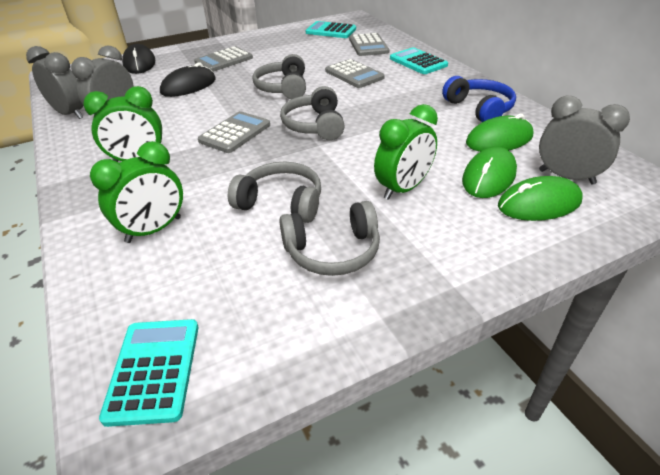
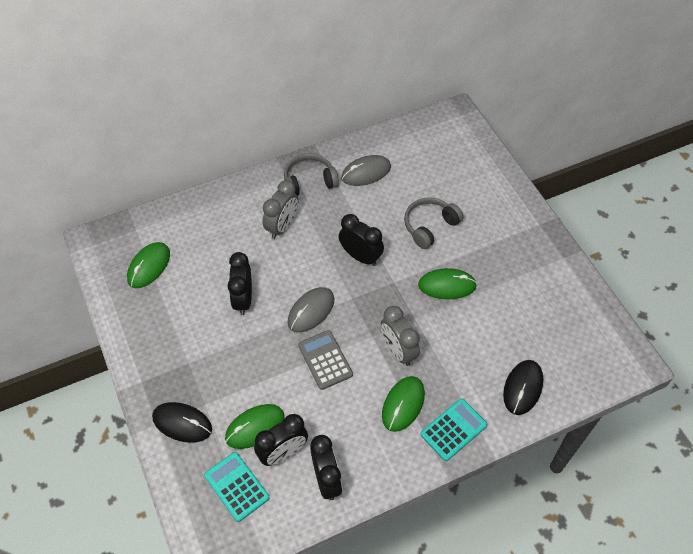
black clock: none = 0 -> [228,252,252,315] [254,414,308,466] [311,435,342,500] [339,214,384,266] = 4
blue headphones: [442,76,516,122] = 1 -> none = 0
green clock: [83,86,162,162] [90,141,183,243] [374,104,438,200] = 3 -> none = 0
green mouse: [462,147,517,198] [466,114,534,152] [498,176,583,221] = 3 -> [127,242,170,288] [225,404,285,449] [382,376,425,432] [418,268,477,300] = 4
grey calculator: [194,46,253,72] [198,111,270,153] [325,59,385,88] [349,33,389,56] = 4 -> [298,330,353,390] = 1
grey clock: [26,46,83,119] [71,46,134,114] [539,96,630,184] = 3 -> [263,180,298,239] [381,306,420,366] = 2
grey headphones: [228,162,321,223] [252,54,306,99] [279,201,380,276] [280,86,345,140] = 4 -> [284,153,339,196] [404,197,464,249] = 2
grey mouse: none = 0 -> [288,287,334,333] [341,155,391,186] = 2
turquoise calculator: [99,319,198,427] [306,21,356,38] [390,47,448,74] = 3 -> [204,452,270,522] [420,399,487,461] = 2

